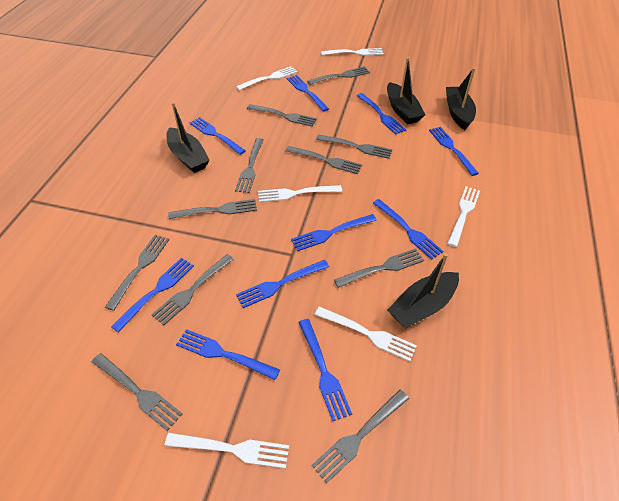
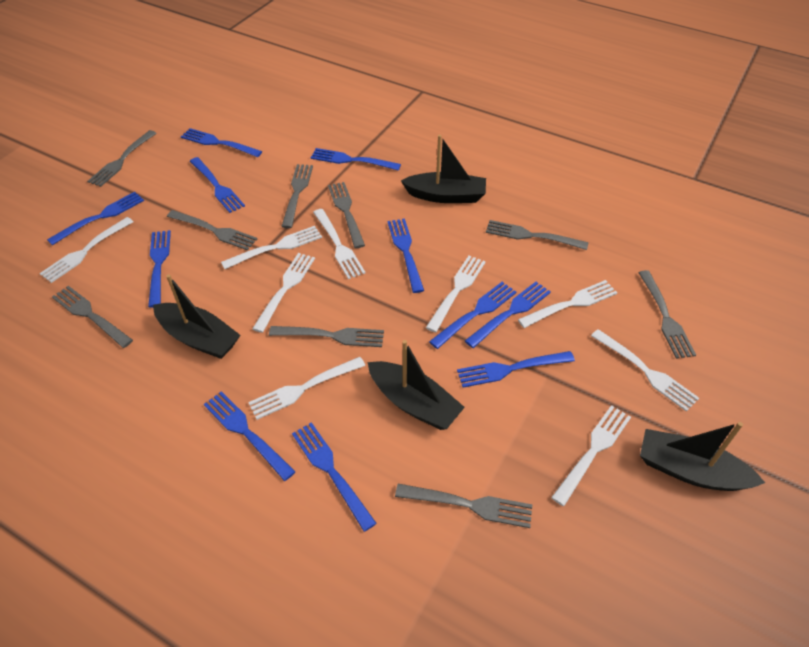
blue fork: [111,258,194,332] [176,329,280,380] [190,117,246,155] [236,260,329,308] [287,75,329,112] [291,214,377,251] [298,319,352,421] [357,93,406,135] [373,199,443,260] [429,127,479,176] = 10 -> [47,192,144,245] [148,230,171,308] [181,128,262,157] [190,157,245,213] [204,391,295,481] [292,422,377,532] [311,148,401,171] [387,219,424,293] [429,282,516,349] [457,351,575,388] [465,282,551,348] = 11
grey fork: [92,353,182,431] [105,235,169,311] [151,254,234,325] [168,199,257,219] [235,138,264,193] [247,104,317,127] [286,146,362,174] [307,67,370,85] [312,390,409,484] [316,135,392,159] [334,248,424,288] = 11 -> [52,286,133,348] [87,130,157,187] [167,210,257,251] [269,326,384,347] [281,164,313,228] [328,182,365,248] [395,484,532,528] [486,220,589,250] [638,270,696,359] = 9
white fork: [165,433,289,469] [236,66,298,90] [258,185,342,202] [314,306,417,362] [321,48,384,56] [447,186,480,247] = 6 -> [39,217,133,283] [221,226,322,269] [248,357,365,420] [252,253,315,333] [313,209,366,279] [426,256,486,332] [518,280,617,328] [551,405,631,506] [591,329,699,412] = 9

